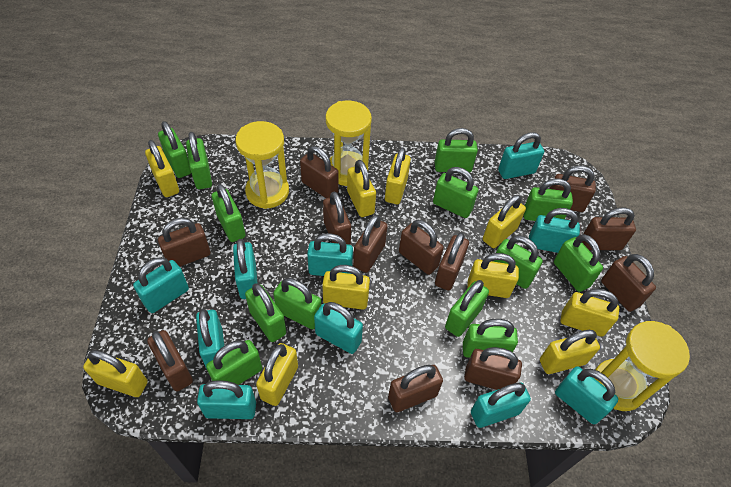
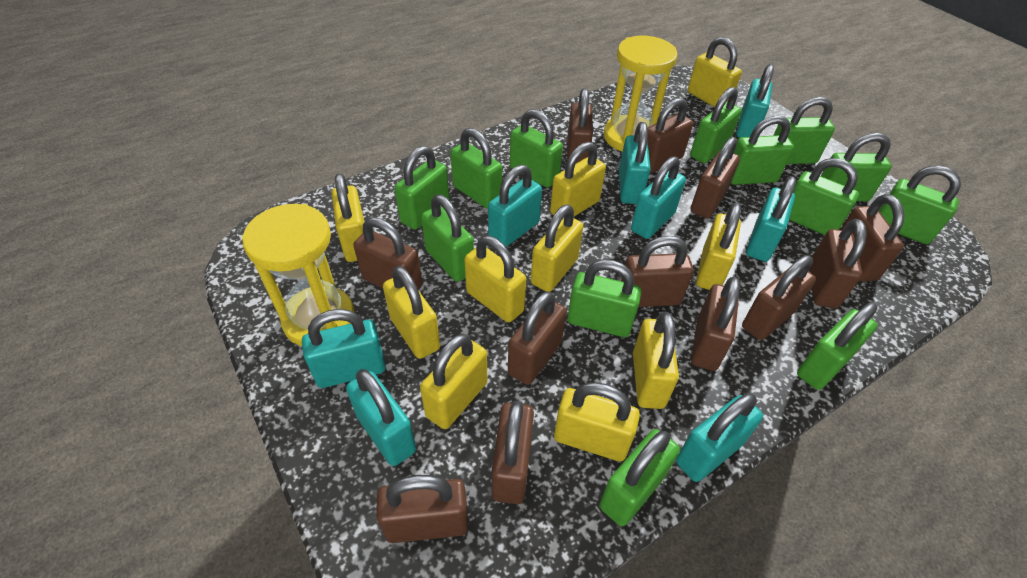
turquoise padlock: [133,257,189,313] [196,309,224,369] [197,380,256,419] [233,239,257,299] [307,233,353,276] [314,302,363,354] [471,382,531,428] [498,132,544,179] [529,208,580,253] [555,366,618,424] = 10 -> [302,309,386,388] [346,369,416,466] [488,165,542,247] [619,122,651,204] [631,156,686,239] [676,393,763,482] [736,64,774,138] [746,176,796,262] = 8
yellow hourglass: [235,121,289,209] [326,100,372,186] [594,321,690,411] = 3 -> [242,204,355,346] [604,36,677,152] = 2

